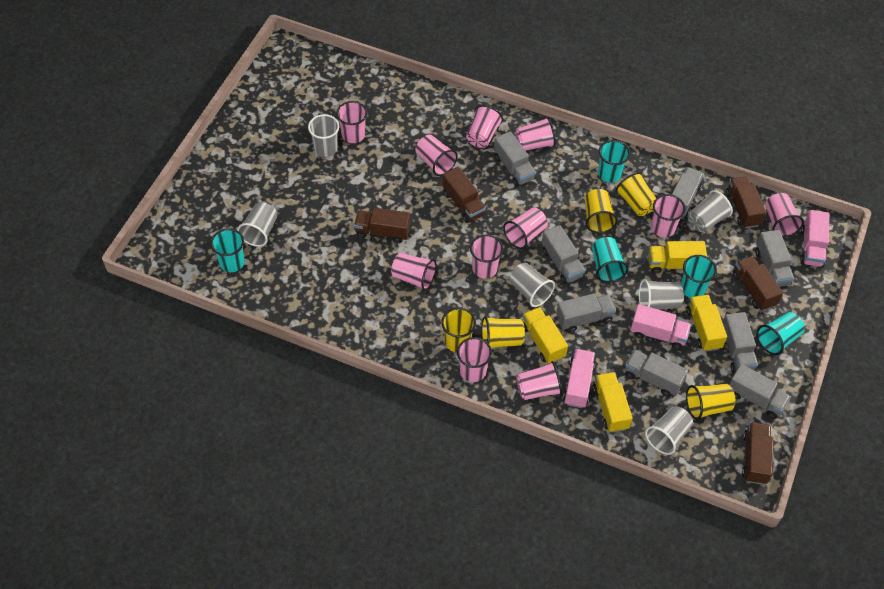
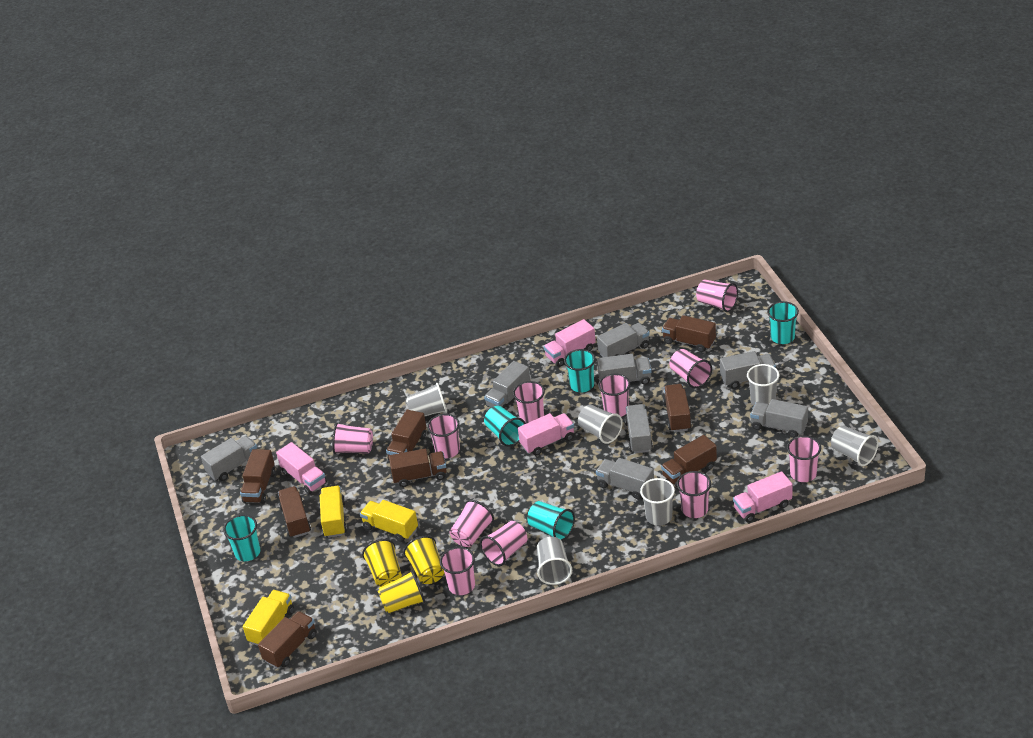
brown truck: [354,208,410,243] [442,167,486,223] [726,177,766,228] [733,256,783,311] [742,422,773,484] = 5 -> [240,449,275,504] [258,611,316,668] [278,486,311,538] [386,410,426,460] [389,448,447,487] [661,435,717,487] [662,315,716,352] [663,384,692,432] = 8
pink truck: [563,349,595,408] [630,304,691,349] [800,210,829,267] = 3 -> [276,442,327,494] [518,413,574,455] [544,319,596,367] [733,471,793,522] = 4
yellow cup: [441,308,476,352] [481,316,525,348] [585,189,618,233] [616,172,656,216] [686,383,735,420] = 5 -> [362,539,402,587] [378,570,426,613] [403,536,444,584] = 3
yellow truck: [523,307,568,364] [592,372,633,433] [648,241,707,274] [686,295,727,351] = 4 -> [243,590,294,646] [320,486,347,538] [360,500,418,542] = 3

